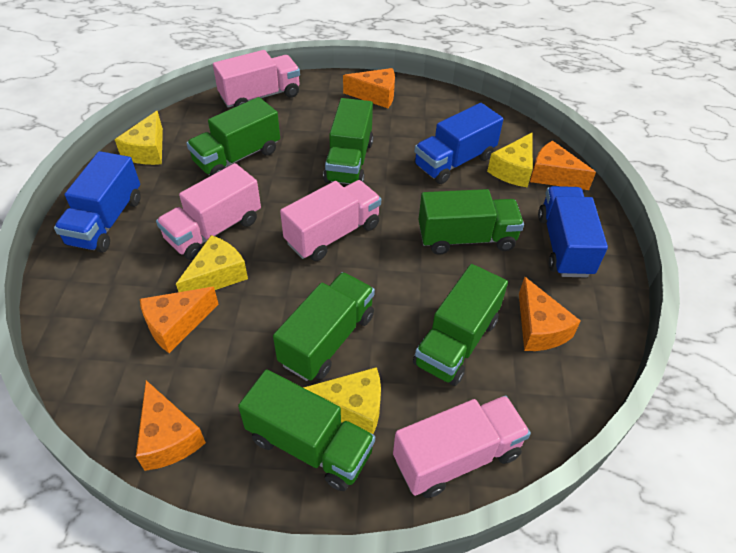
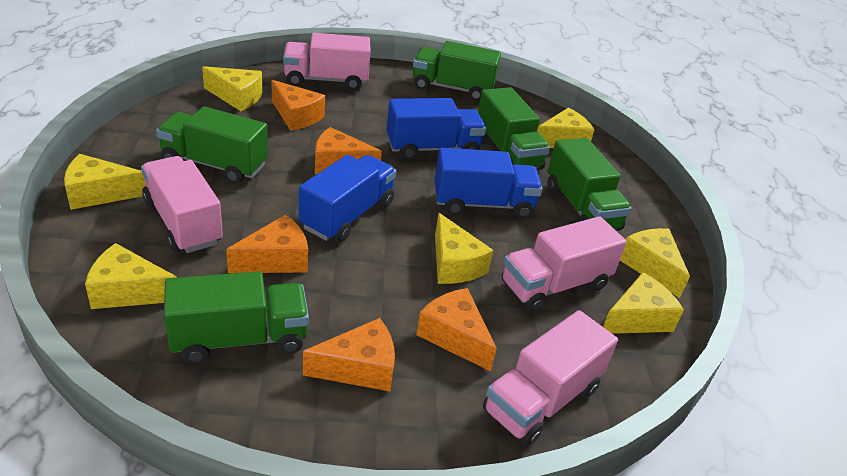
green truck: [186,97,280,176] [238,369,375,491] [273,272,375,381] [323,98,373,184] [413,264,508,386] [419,189,524,255] = 6 -> [156,106,268,184] [164,271,309,364] [413,41,501,101] [478,87,550,170] [547,138,632,231] = 5
yellow cheese: [115,111,163,165] [176,235,248,292] [303,367,381,434] [487,133,533,187] = 4 -> [64,154,146,210] [85,243,177,309] [202,66,263,111] [435,213,493,284] [537,108,595,148] [603,272,684,334] [620,228,690,298] = 7

